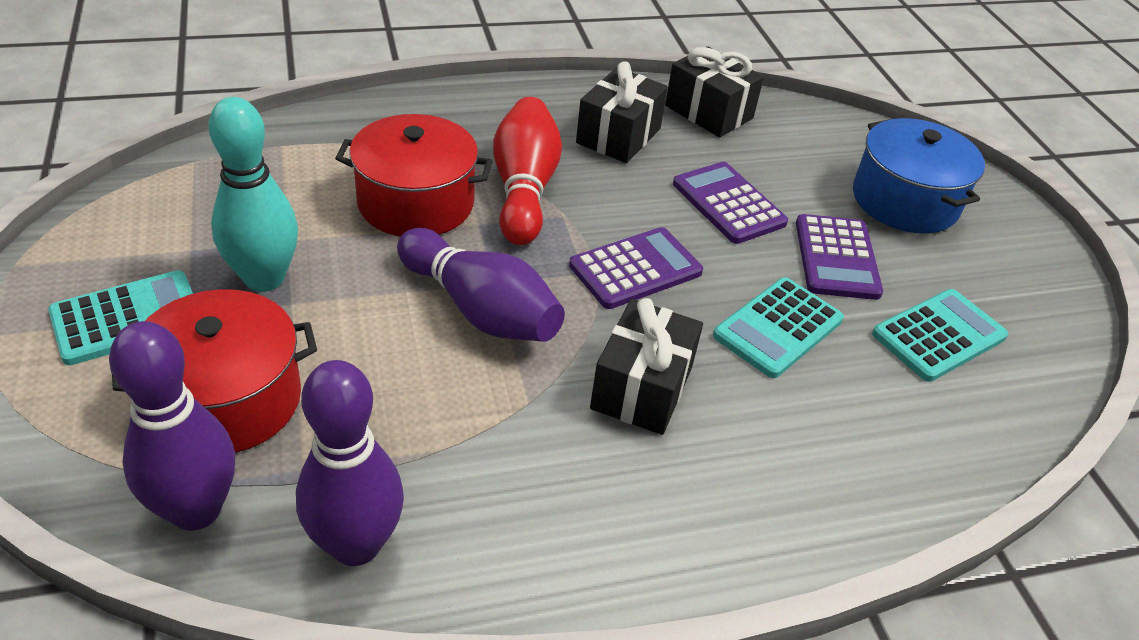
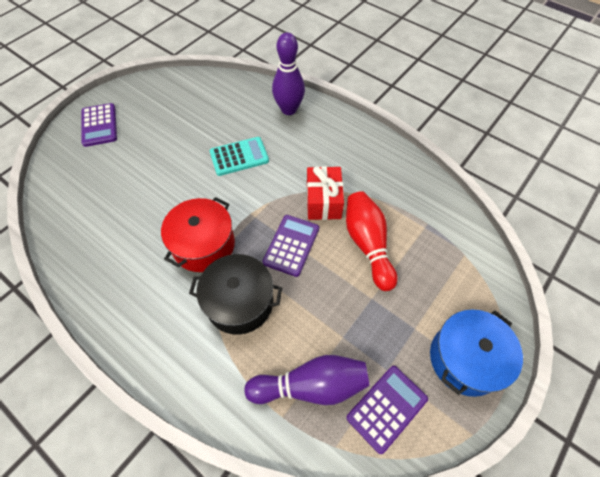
black gift: [576,61,668,163] [590,298,703,435] [665,46,764,137] = 3 -> none = 0
black pot: none = 0 -> [189,254,282,335] = 1
purple bowling pin: [109,321,235,531] [296,360,404,566] [397,228,565,342] = 3 -> [244,355,370,405] [272,32,305,115] = 2
red gift: none = 0 -> [307,166,344,220] = 1
red pot: [112,289,317,453] [335,114,493,237] = 2 -> [161,197,235,272] = 1
turquoise bowling pin: [208,97,298,292] = 1 -> none = 0
turquoise calculator: [48,270,193,365] [713,277,844,378] [872,289,1008,382] = 3 -> [210,137,269,176] = 1

